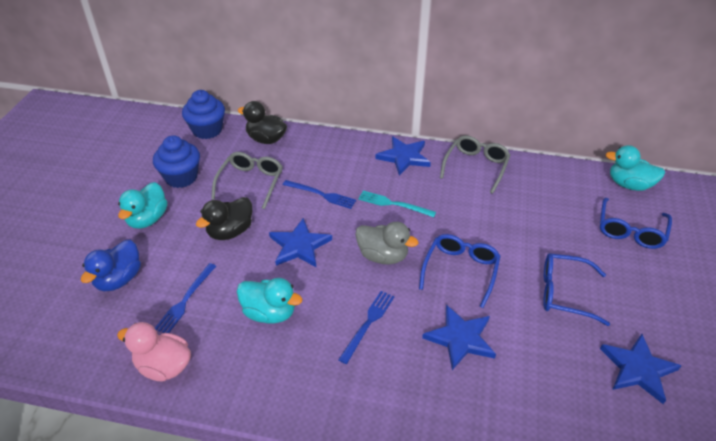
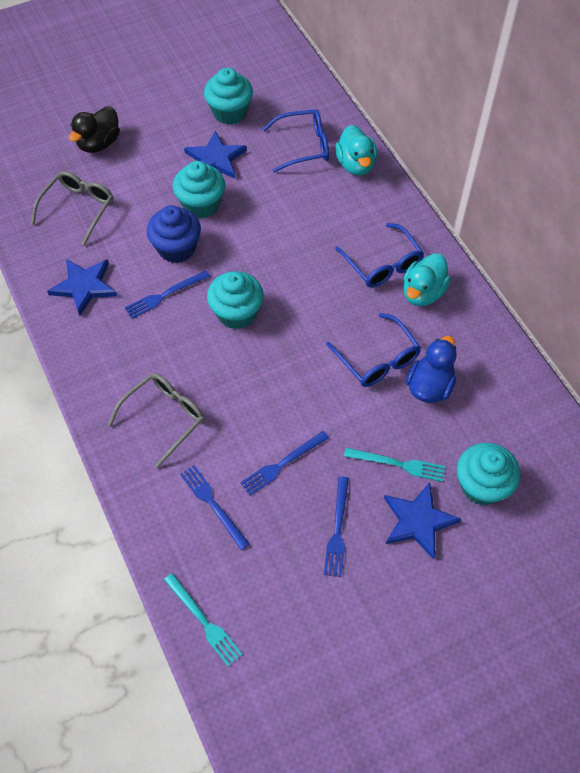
black duck: [196,197,252,240] [238,101,287,144] = 2 -> [69,106,120,153] = 1
blue cupcake: [153,135,200,188] [182,90,225,139] = 2 -> [147,205,201,263] = 1
blue fork: [155,263,216,333] [283,180,356,209] [338,291,395,364] = 3 -> [125,270,210,319] [180,465,250,550] [240,431,329,496] [324,476,349,577] = 4
blue star: [269,218,332,267] [375,136,431,175] [422,305,496,370] [600,334,681,404] = 4 -> [47,259,117,316] [184,131,247,179] [384,482,461,559] = 3
grey duck: [355,222,419,265] = 1 -> none = 0
pink duck: [117,322,191,382] = 1 -> none = 0
turquoise cupcake: none = 0 -> [173,161,225,218] [204,68,253,125] [207,271,264,329] [457,443,520,506] = 4
turquoise duck: [118,182,168,229] [237,278,302,324] [605,145,665,191] = 3 -> [335,125,377,175] [403,253,451,306] = 2
turquoise fork: [358,191,436,217] = 1 -> [164,573,243,666] [344,448,445,482] = 2

